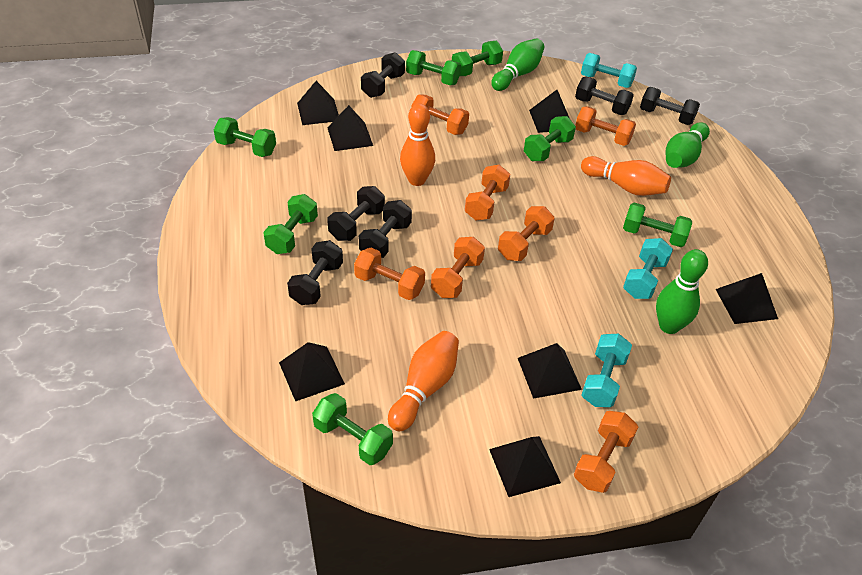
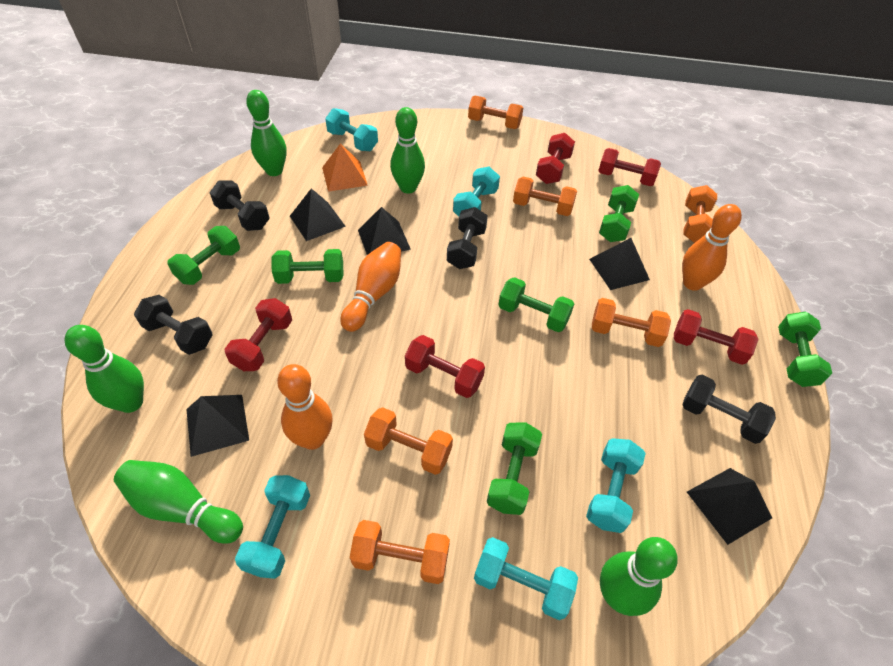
black dumbbell: [287,240,343,305] [327,186,385,241] [359,200,412,258] [361,52,405,98] [575,77,634,115] [640,87,700,125] = 6 -> [134,295,213,355] [210,180,269,231] [447,207,488,269] [682,375,776,444] = 4
black pyramid: [279,342,345,401] [297,81,339,125] [327,105,373,151] [489,436,561,497] [518,343,582,399] [529,90,570,133] [716,273,778,324] = 7 -> [186,395,249,457] [290,188,346,241] [358,207,411,255] [589,238,650,290] [687,468,772,545] = 5
green bowling pin: [491,38,544,91] [656,249,708,334] [665,122,710,168] = 3 -> [65,325,144,413] [114,460,243,544] [246,90,287,176] [390,107,425,193] [600,537,678,616] = 5
green dumbbell: [214,117,276,157] [263,194,318,254] [312,393,393,465] [406,50,461,85] [452,41,503,76] [524,116,576,161] [623,202,692,247] = 7 -> [167,226,240,285] [272,249,343,284] [487,422,542,515] [498,277,574,332] [599,185,639,242] [778,312,832,387] = 6
orange dumbbell: [354,248,425,300] [412,95,469,135] [431,237,485,298] [465,165,510,220] [498,206,555,261] [574,411,638,493] [575,106,636,146] = 7 -> [350,520,450,584] [364,407,453,475] [468,96,523,129] [513,177,577,216] [592,298,671,347] [683,185,717,243] = 6
orange pyramid: none = 0 -> [322,144,368,192] = 1
red dumbbell: none = 0 -> [224,298,292,371] [405,335,485,398] [536,133,575,184] [598,148,661,186] [674,309,759,365] = 5
turquoise dumbbell: [581,53,637,88] [581,334,632,407] [623,238,673,299] = 3 -> [235,475,310,579] [325,108,378,151] [453,167,500,216] [474,537,578,620] [586,438,646,533] = 5

